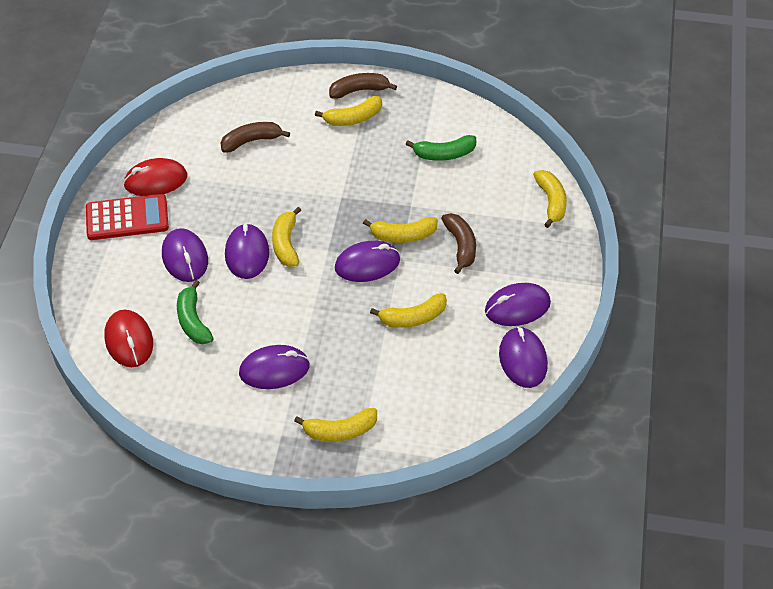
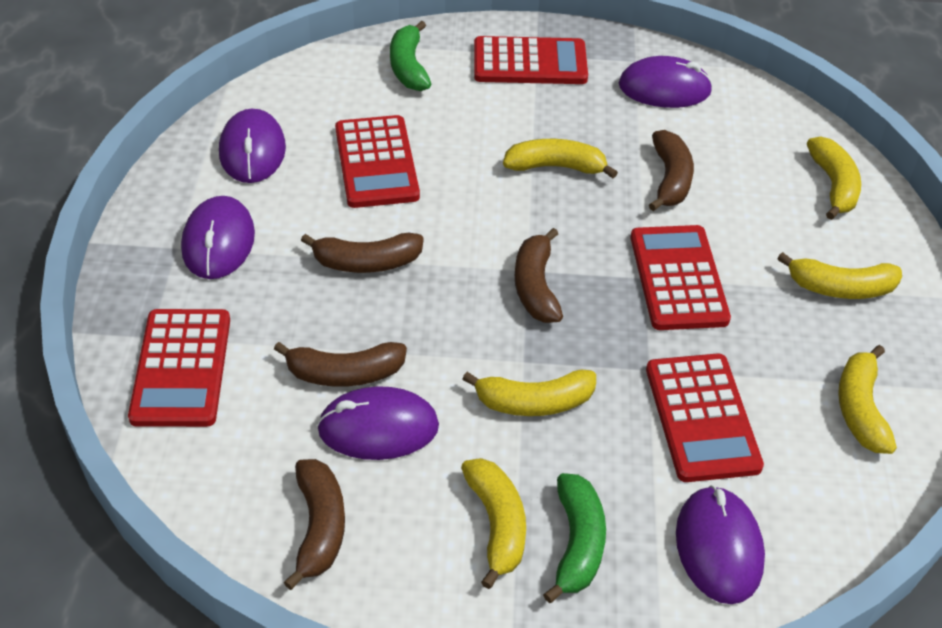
brown banana: [220,122,290,153] [329,73,397,99] [441,213,476,274] = 3 -> [274,342,407,387] [284,459,345,590] [301,233,424,273] [515,228,563,323] [649,130,694,211] = 5
purple mouse: [162,228,208,282] [225,223,269,279] [239,345,310,389] [335,241,400,282] [485,283,551,326] [499,327,548,388] = 6 -> [181,196,255,279] [219,109,286,183] [317,386,439,460] [619,56,713,108] [676,485,765,604] = 5
red calculator: [86,194,169,240] = 1 -> [128,309,230,427] [335,115,420,208] [474,36,588,84] [631,225,731,330] [646,353,764,482] = 5
red mouse: [104,310,153,367] [123,158,187,196] = 2 -> none = 0

